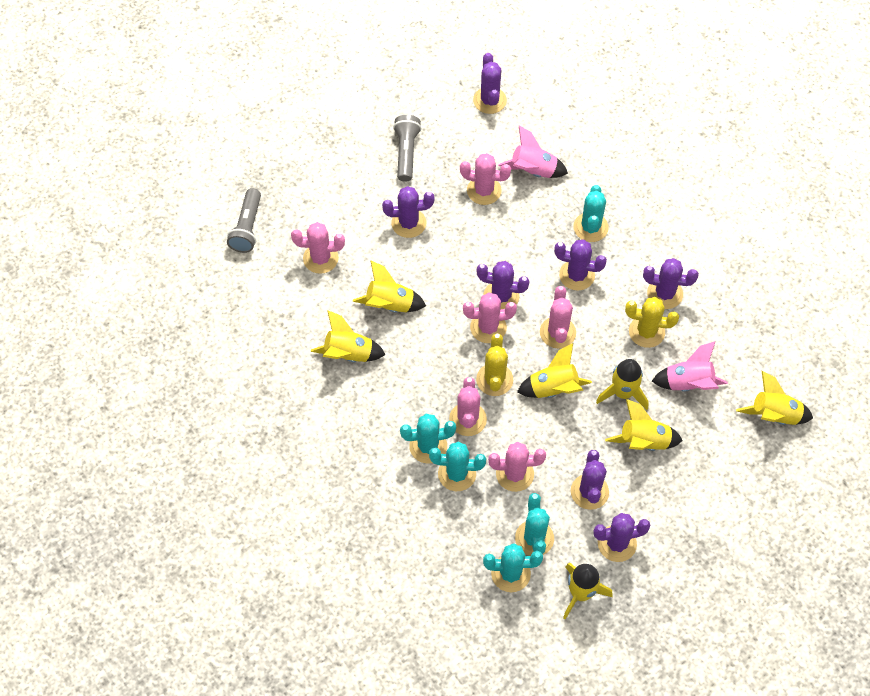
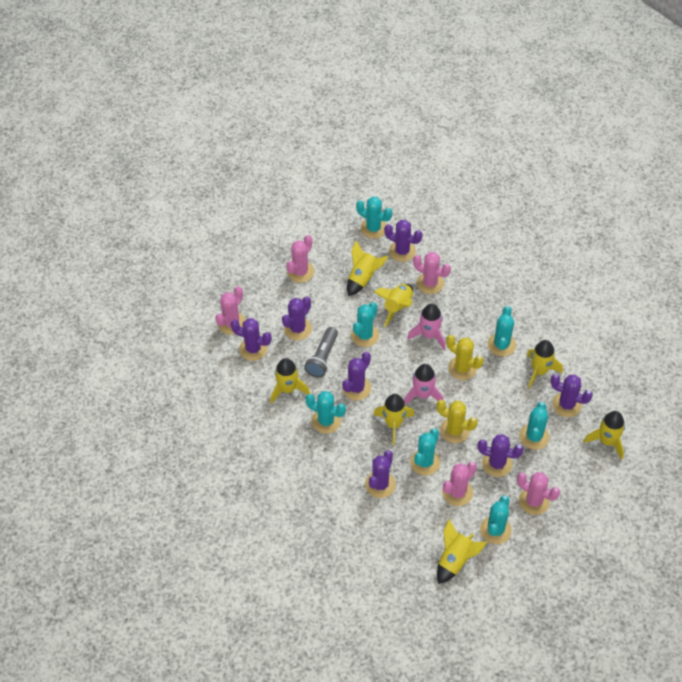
grey flashlight: [227,188,261,253] [393,115,421,182] = 2 -> [304,327,338,377] = 1
pink cactus: [291,222,345,274] [449,377,487,436] [460,153,511,205] [463,292,517,343] [488,442,546,492] [540,286,576,349] = 6 -> [215,286,245,335] [287,235,314,283] [413,252,451,294] [442,461,477,506] [517,472,560,515] = 5
turquoise cactus: [400,414,456,464] [429,441,486,491] [483,543,543,592] [515,493,554,556] [573,185,609,242] = 5 -> [305,391,346,434] [351,302,379,347] [356,197,392,239] [410,428,440,475] [480,495,512,544] [488,306,516,357] [519,402,549,450] = 7

